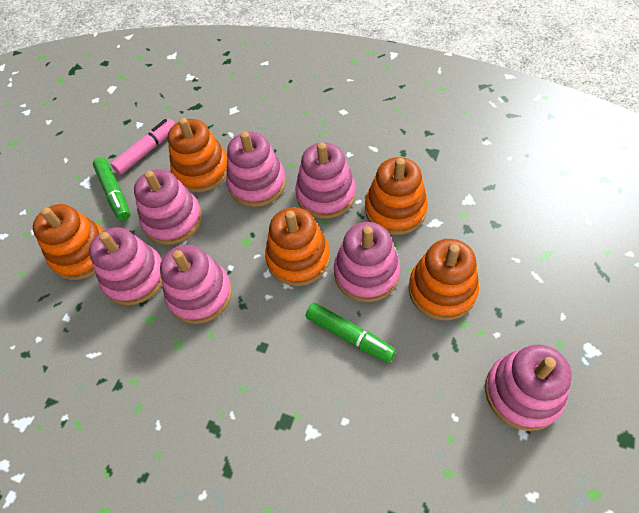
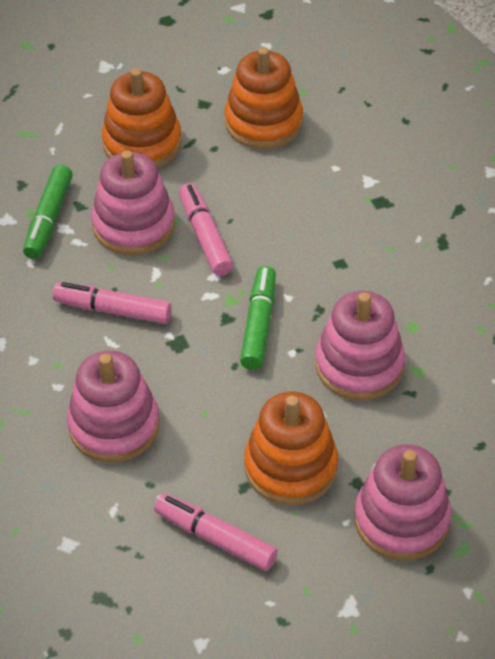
orange stacking toy: [33,204,104,280] [168,118,227,192] [265,207,330,286] [365,157,428,235] [409,239,479,320] = 5 -> [102,68,182,168] [225,47,303,149] [244,391,338,506] = 3
pink marker: [111,118,175,175] = 1 -> [53,282,172,324] [154,493,278,571] [179,183,233,276] = 3
pink stacking toy: [89,227,162,305] [134,169,202,245] [160,245,232,324] [226,131,286,207] [295,142,356,219] [334,222,401,302] [485,344,572,431] = 7 -> [67,351,160,463] [91,150,175,255] [315,291,405,400] [354,444,452,561] = 4

